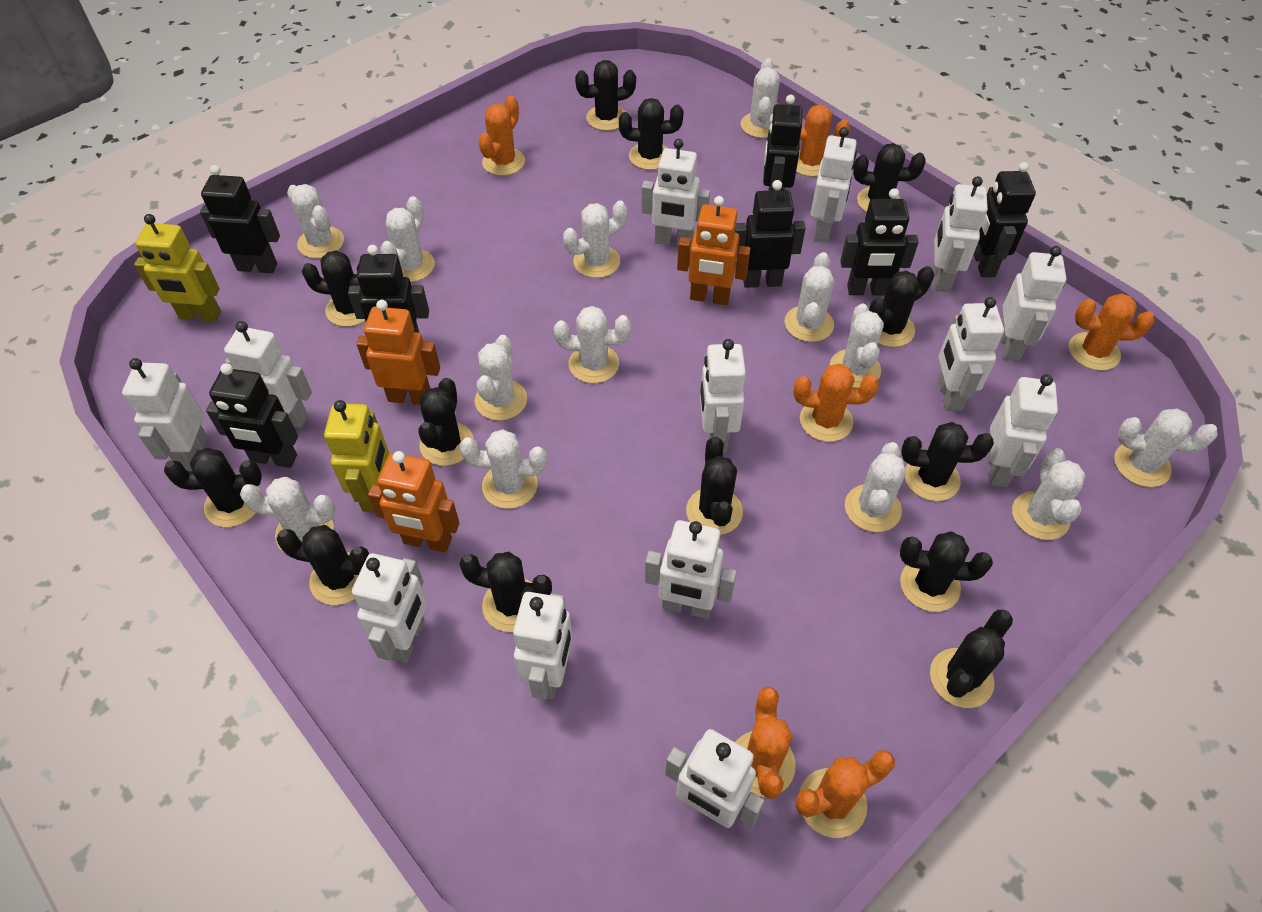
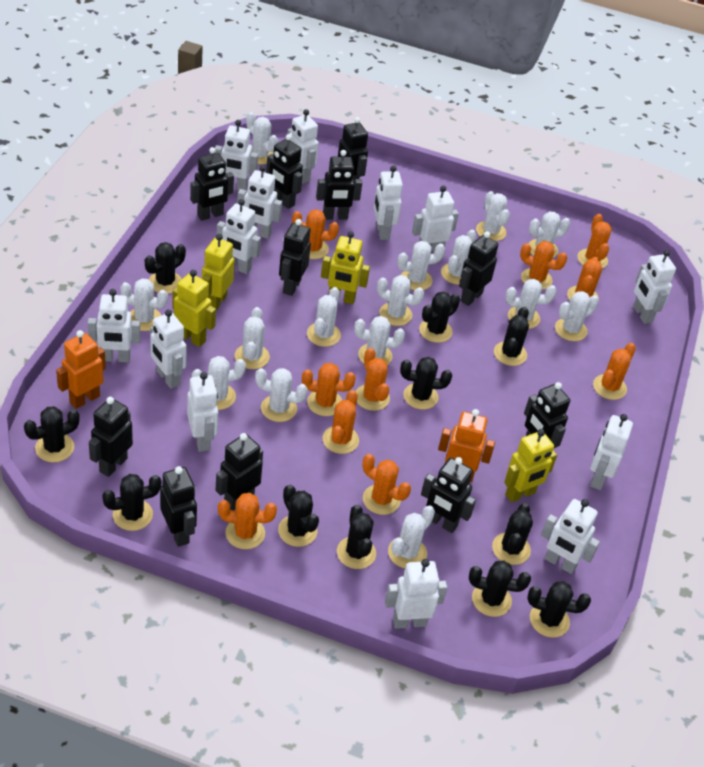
black cactus: [164,448,262,527] [276,525,369,605] [302,250,365,327] [418,378,474,466] [459,552,552,632] [575,60,636,131] [619,98,683,170] [686,437,743,535] [853,143,926,212] [869,266,934,347] [900,531,993,612] [901,422,994,501] [930,610,1013,708] = 13 -> [24,406,80,462] [102,474,161,531] [145,242,186,294] [278,485,319,547] [337,505,376,569] [400,357,452,410] [419,291,460,343] [469,560,531,617] [492,503,533,565] [494,307,529,366] [527,581,591,638] = 11
black robot: [200,165,280,273] [206,363,298,468] [348,245,429,333] [735,180,806,288] [763,95,802,191] [840,188,919,295] [973,162,1036,277] = 7 -> [89,397,133,477] [160,466,197,547] [190,147,234,221] [216,433,263,510] [266,134,303,209] [279,219,311,296] [316,150,362,220] [338,117,368,182] [421,457,476,533] [459,231,498,306] [524,382,570,448] = 11
orange cactus: [478,96,525,176] [735,687,796,799] [794,363,879,442] [795,750,895,838] [796,104,850,177] [1069,293,1155,371] = 6 -> [218,493,277,549] [292,209,339,259] [302,363,356,416] [323,390,359,454] [356,348,390,411] [363,454,411,515] [520,241,567,290] [567,257,602,300] [577,214,612,269] [593,343,636,400] = 10
orange robot: [357,300,440,405] [368,451,459,552] [677,196,750,305] = 3 -> [56,330,106,409] [438,409,495,482] = 2
white cactus: [240,477,335,551] [287,184,344,258] [380,196,435,282] [460,429,547,509] [475,335,527,421] [554,306,631,383] [563,200,627,278] [741,58,780,138] [785,252,834,342] [830,304,884,388] [845,442,906,532] [1012,448,1086,540] [1114,408,1218,487] = 13 -> [120,279,168,331] [192,356,246,410] [235,307,270,369] [246,112,278,164] [255,368,308,422] [307,287,341,347] [354,316,405,364] [377,275,424,326] [388,505,435,569] [397,241,445,290] [441,230,476,285] [476,191,510,241] [505,279,557,329] [528,211,570,258] [555,291,599,341] = 15
yellow robot: [134,214,221,322] [324,400,389,512] = 2 -> [172,270,216,347] [202,234,234,311] [321,231,370,304] [504,429,557,502] = 4

